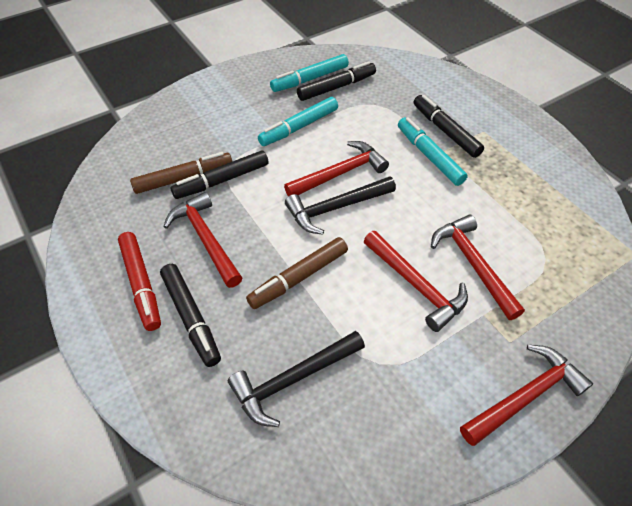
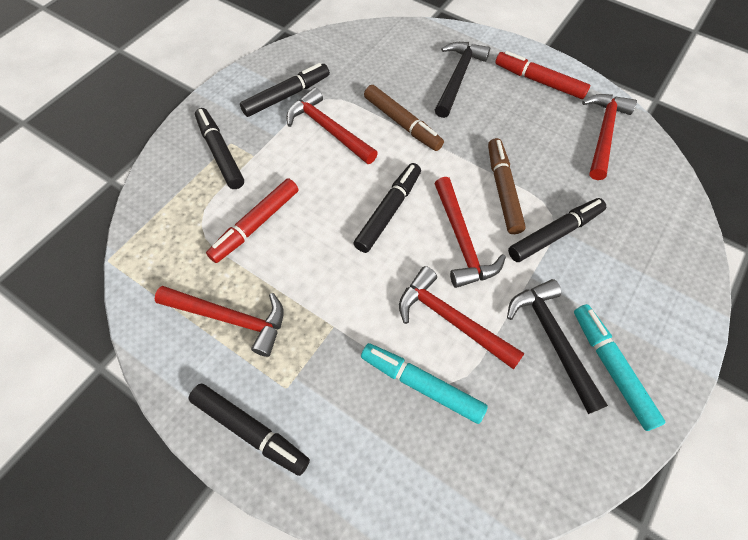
black marker: [160,264,221,367] [170,151,269,199] [297,61,376,101] [414,95,484,158] = 4 -> [188,384,310,476] [195,108,244,189] [240,63,330,117] [354,163,421,253] [508,198,606,262] = 5
red marker: [118,232,161,331] = 1 -> [206,178,298,263] [495,51,590,99] = 2
turquoise marker: [258,97,338,146] [270,54,349,92] [398,117,468,186] = 3 -> [361,343,488,424] [574,304,666,431] = 2

